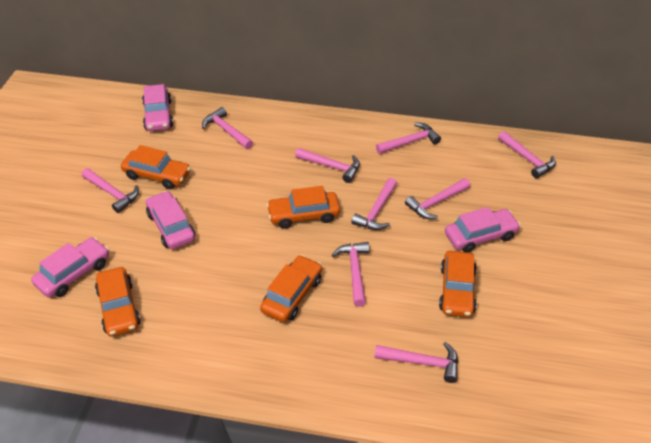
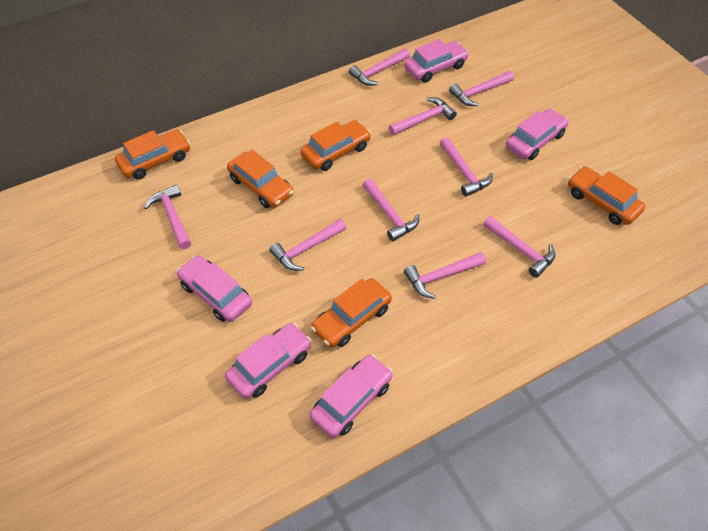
pink car: [31,237,109,297] [142,84,173,131] [146,191,195,249] [445,207,521,253] = 4 -> [177,255,252,322] [225,323,311,399] [310,354,393,438] [404,39,469,83] [506,109,569,160] = 5

